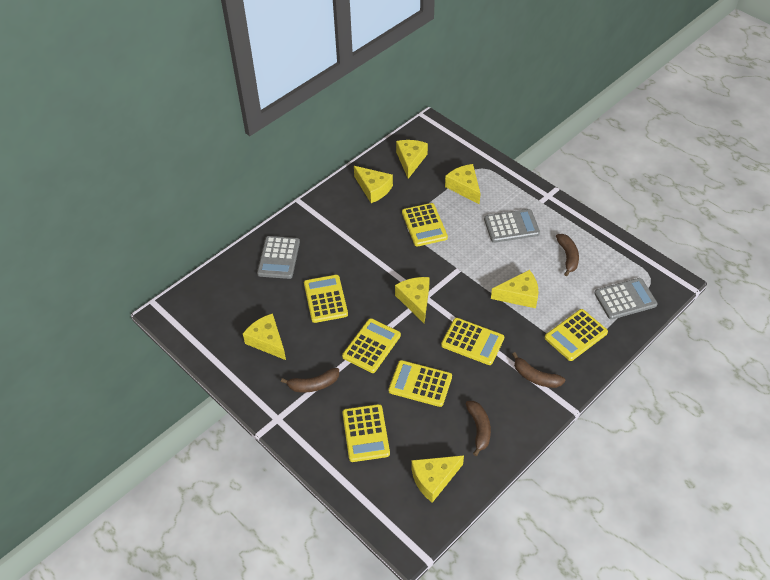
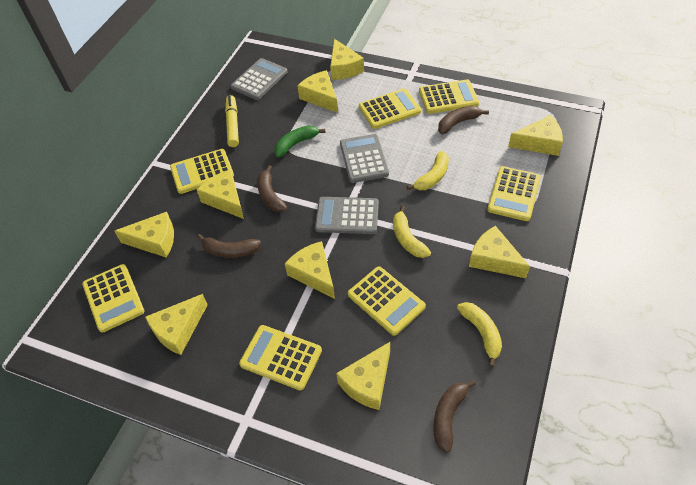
green banana: none = 0 -> [274,125,325,158] = 1
yellow banana: none = 0 -> [393,206,431,258] [406,151,449,190] [457,302,502,368] = 3
yellow cheese: [243,313,286,360] [354,166,393,203] [395,277,430,324] [396,140,428,179] [411,455,464,503] [445,164,481,204] [491,270,538,308] = 7 -> [114,212,174,258] [145,294,208,355] [197,169,244,219] [285,241,335,299] [298,70,338,113] [330,39,364,80] [336,342,390,410] [469,226,530,278] [508,115,563,156] = 9
yellow marker: none = 0 -> [225,95,239,147] = 1

